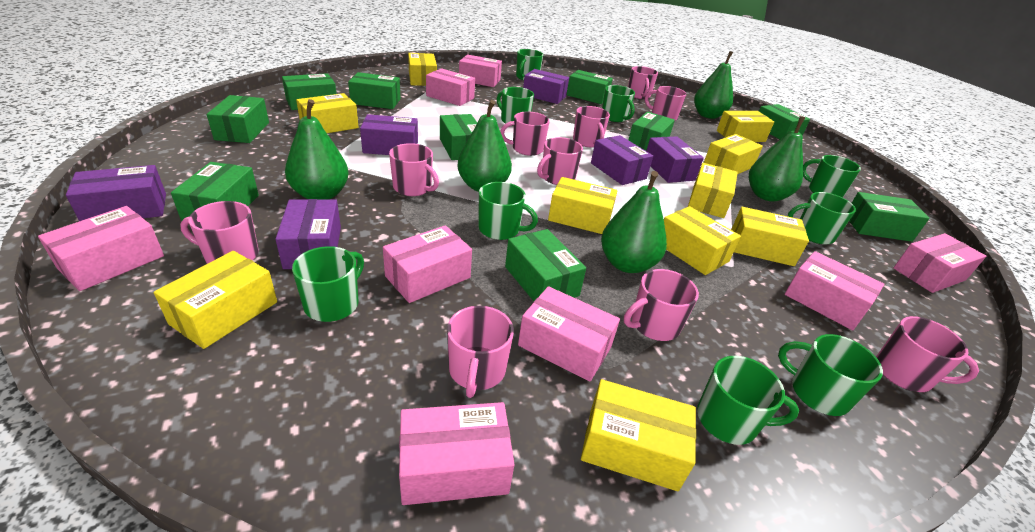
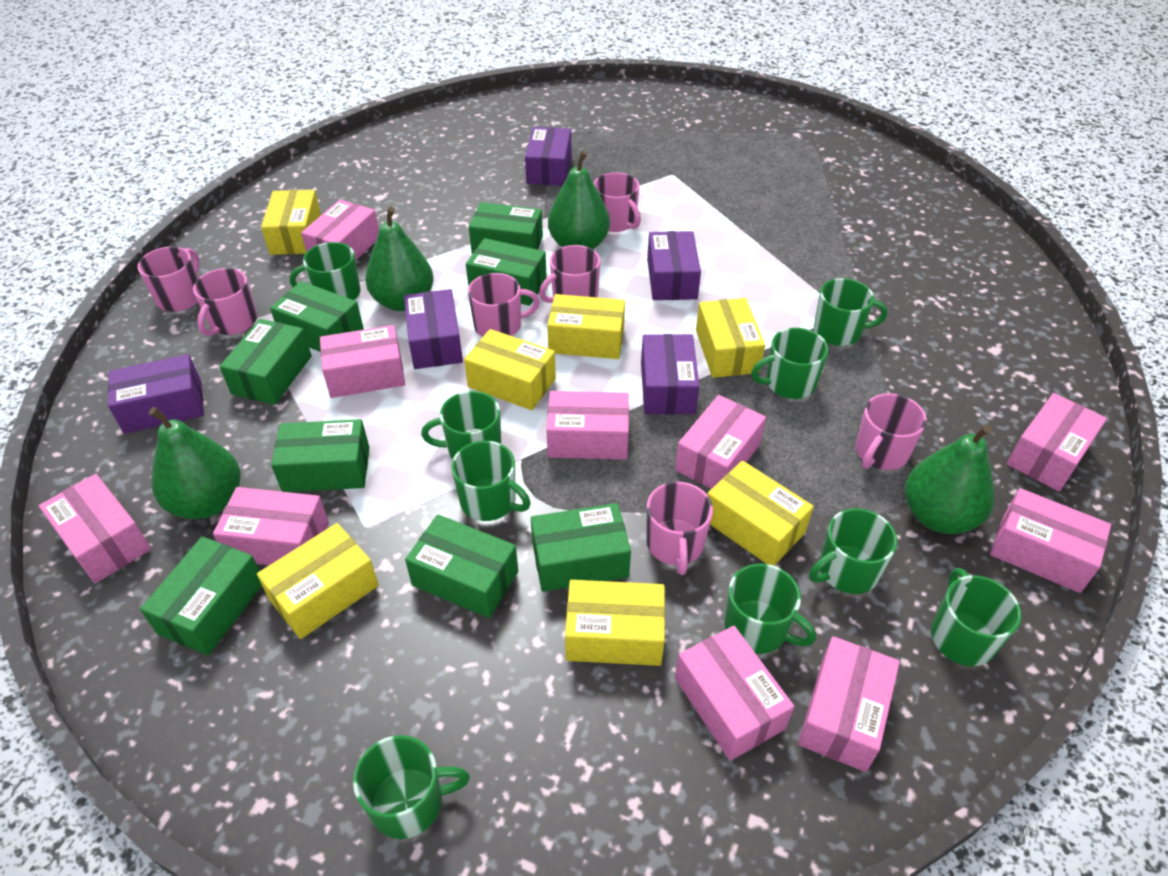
green box: [171,162,259,222] [207,95,269,143] [282,73,336,110] [348,72,401,109] [440,114,477,160] [505,229,586,301] [567,70,613,104] [629,112,675,151] [759,104,810,139] [849,192,929,242] = 10 -> [140,536,262,655] [220,319,312,405] [270,281,364,352] [271,419,369,492] [405,514,518,618] [466,238,547,306] [469,202,543,254] [531,503,631,592] = 8
green pear: [285,99,349,199] [457,100,512,192] [601,171,667,273] [694,51,733,119] [749,116,805,202] = 5 -> [149,407,241,519] [365,206,433,311] [548,151,610,249] [905,425,995,534] = 4
pink box: [38,206,164,291] [383,225,472,303] [399,402,515,505] [426,68,475,106] [459,55,502,87] [518,286,620,382] [785,251,884,330] [893,233,986,293] = 8 -> [39,474,151,583] [213,487,329,565] [301,199,379,260] [320,325,405,398] [546,391,629,459] [675,395,766,489] [675,626,794,761] [798,636,900,772] [990,488,1111,593] [1007,393,1107,491] = 10
pink mug: [180,201,259,264] [389,143,439,196] [447,306,514,398] [500,112,550,156] [537,137,583,185] [573,106,610,147] [624,269,699,341] [628,66,658,99] [645,86,687,121] [876,316,979,392] = 10 -> [138,247,199,312] [193,268,257,336] [468,273,540,337] [539,245,601,303] [594,172,641,232] [646,482,713,575] [856,393,927,470] = 7
purple box: [66,165,166,221] [275,199,341,269] [360,114,418,155] [523,69,569,104] [591,135,653,185] [647,136,704,183] = 6 -> [108,354,204,434] [404,289,463,369] [525,127,571,186] [641,334,699,415] [647,231,701,300] = 5
yellow box: [154,251,277,349] [296,93,359,133] [408,53,437,86] [548,177,617,234] [581,379,696,491] [664,206,741,275] [688,163,738,218] [704,134,763,174] [717,111,774,142] [731,207,809,266] = 10 -> [257,523,379,639] [261,190,321,255] [464,329,556,410] [547,294,625,359] [565,580,665,666] [696,298,765,378] [707,461,814,566] = 7

